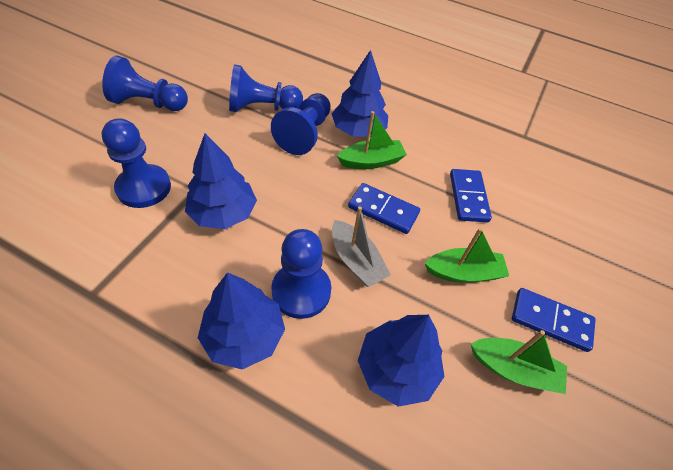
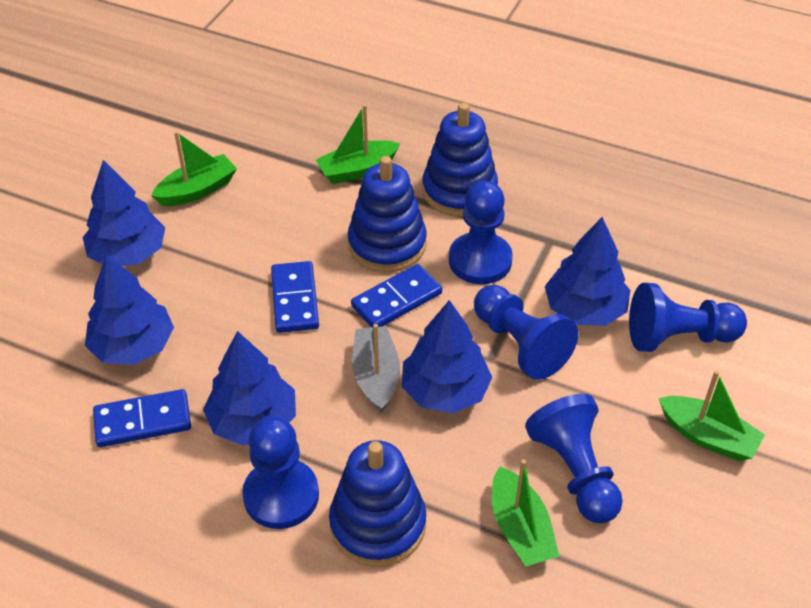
blue stacking toy: none = 0 -> [329,440,426,567] [348,156,427,272] [422,103,498,217] = 3
blue tree: [185,133,257,229] [198,272,285,369] [332,50,388,137] [358,315,445,407] = 4 -> [83,160,165,266] [85,254,174,365] [203,331,296,446] [402,300,492,413] [545,217,630,326] = 5
green boat: [337,111,407,169] [425,228,509,283] [470,330,567,394] = 3 -> [151,131,237,206] [316,104,400,184] [492,459,559,566] [659,370,765,461] = 4

